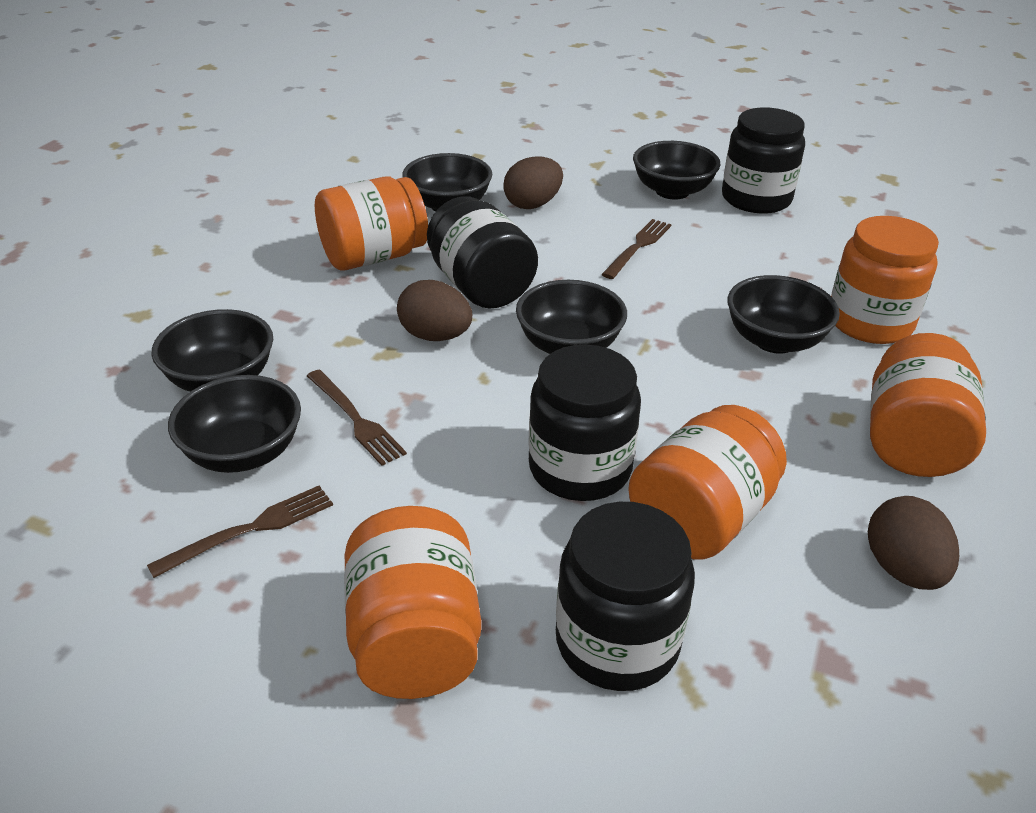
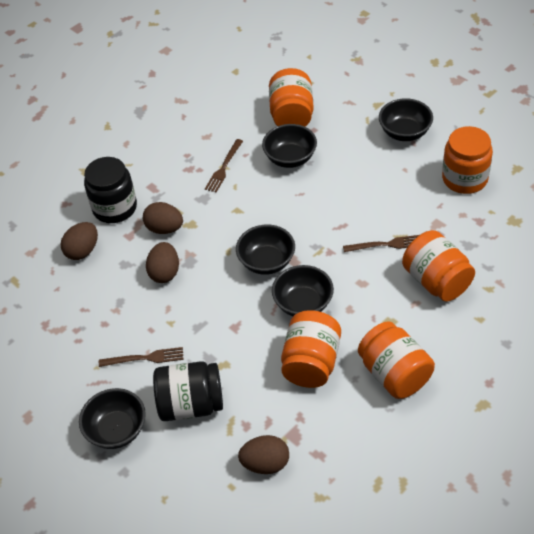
black bowl: [151,309,273,392] [168,375,301,473] [402,153,492,212] [516,280,627,354] [633,141,720,200] [727,275,840,354] = 6 -> [79,388,146,449] [236,224,295,275] [262,124,317,168] [272,265,334,316] [379,98,433,141] = 5
black jar: [427,196,538,309] [528,345,641,501] [556,502,695,691] [722,108,805,214] = 4 -> [84,157,137,223] [153,361,223,421] = 2
brown egg: [397,280,472,341] [503,157,563,209] [868,496,959,590] = 3 -> [60,222,98,260] [143,202,183,234] [146,242,179,283] [238,435,289,474] = 4

